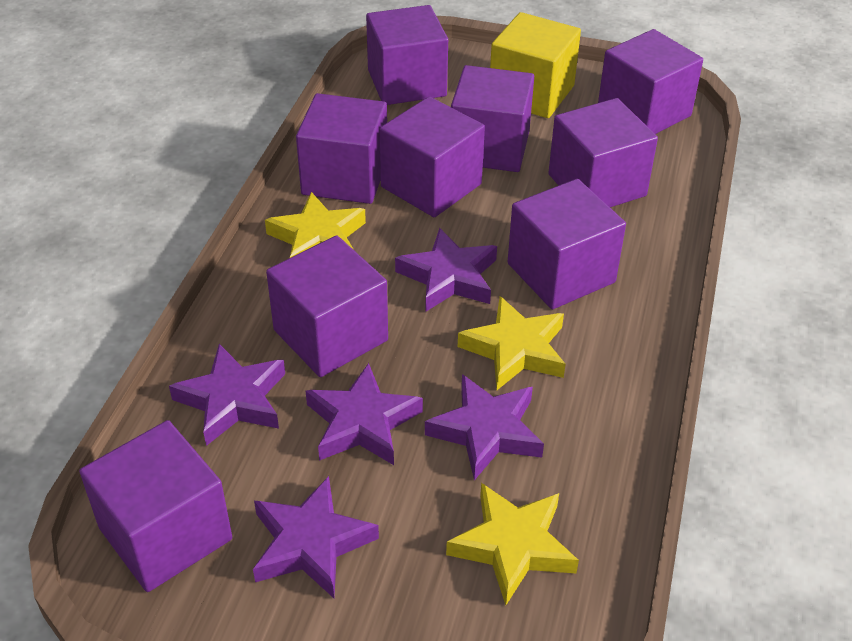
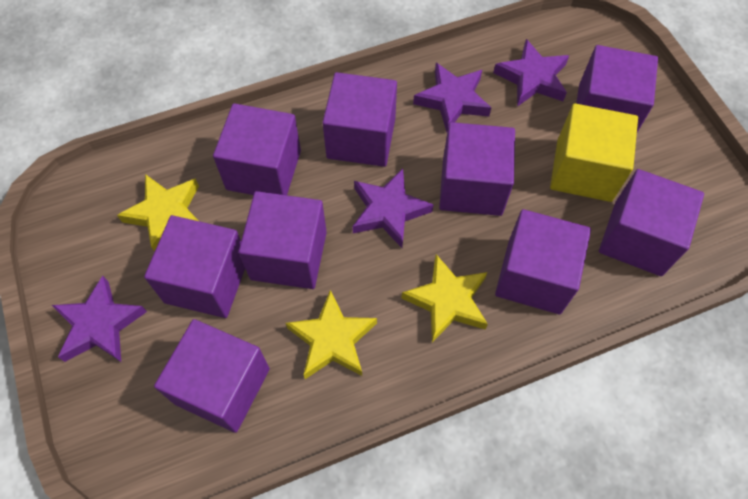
purple star: [169,344,285,446] [253,476,379,598] [306,363,423,465] [395,228,497,312] [425,374,544,480] = 5 -> [52,276,147,362] [352,168,434,248] [413,63,491,132] [493,39,569,107] = 4

